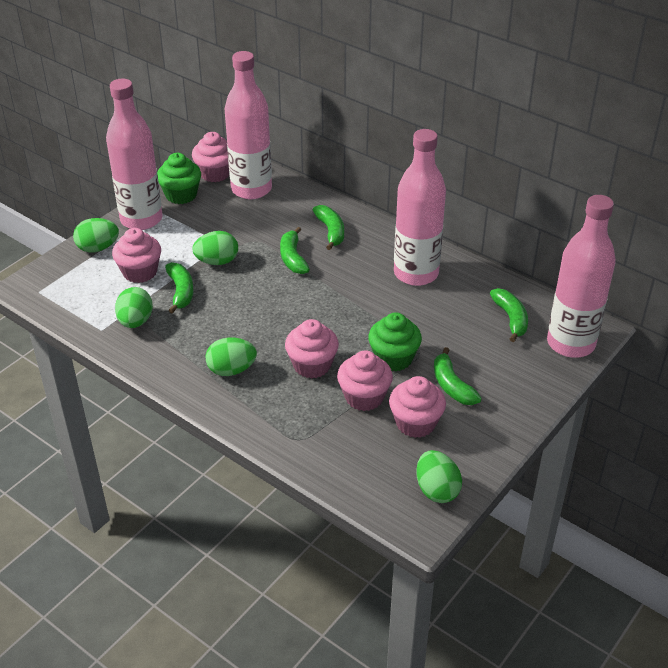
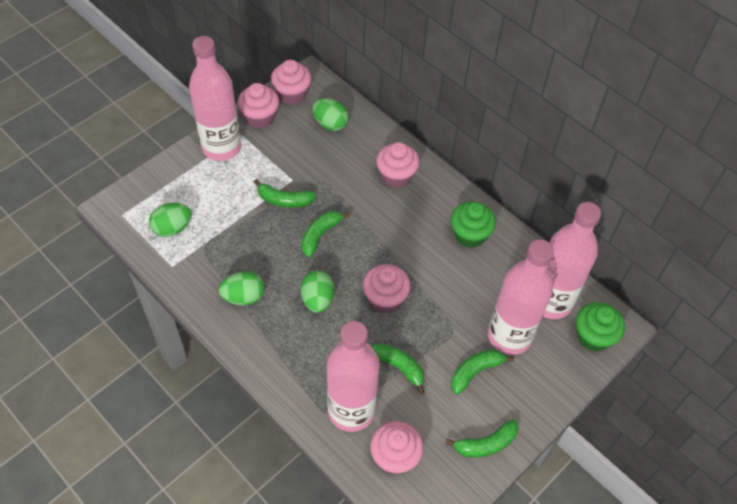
green egg: [73,218,119,252] [115,287,153,328] [192,231,238,265] [206,337,257,376] [416,450,462,503] = 5 -> [149,203,192,237] [218,271,264,306] [301,271,334,313] [312,98,349,131] = 4

